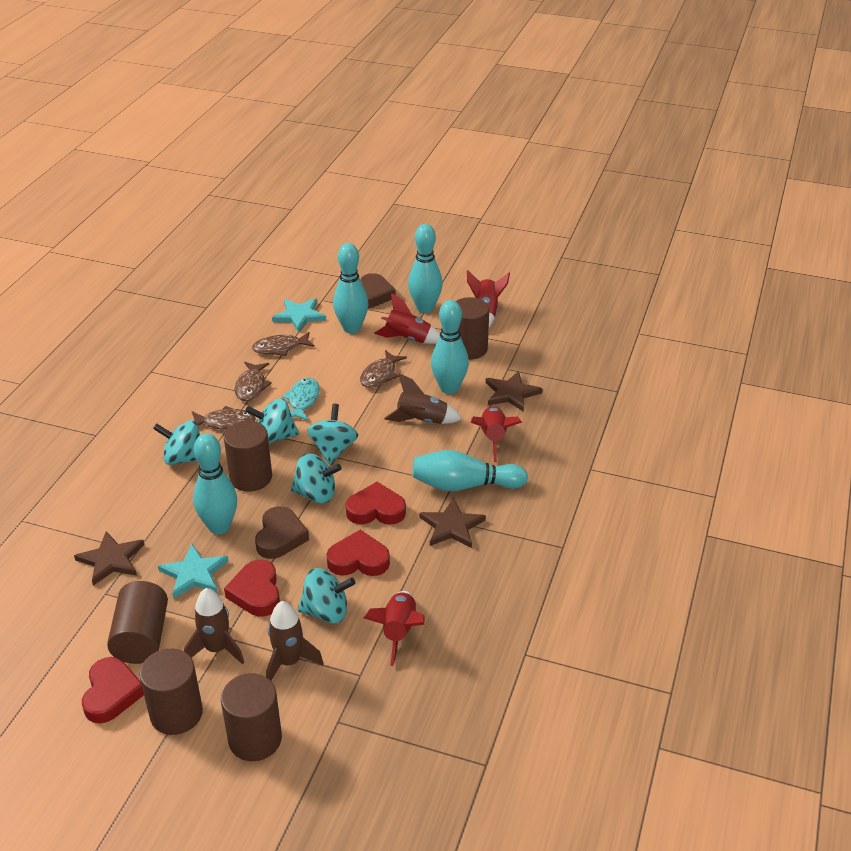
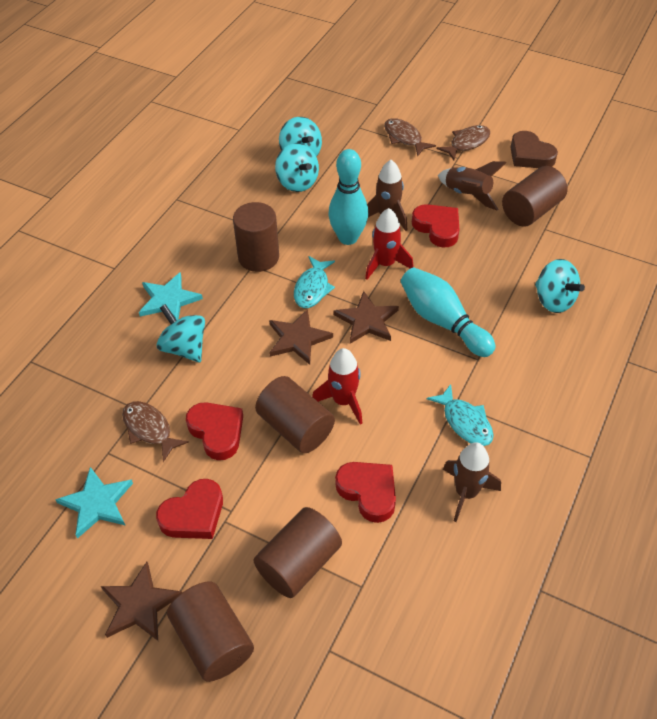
brown fish: [192,406,256,430] [235,362,272,401] [252,332,315,356] [360,350,407,388] = 4 -> [122,401,189,462] [384,118,436,157] [436,125,490,160] = 3
brown heart: [255,506,309,559] [360,273,395,308] = 2 -> [510,131,558,168] = 1
red rocket: [364,591,425,666] [374,293,440,344] [467,270,510,328] [471,407,522,462] = 4 -> [312,348,362,425] [365,208,414,280] = 2
turquoise bowling pin: [193,433,237,534] [333,243,368,334] [408,224,443,313] [412,450,528,491] [431,300,469,394] = 5 -> [328,149,368,245] [401,267,495,357] = 2
turquoise fish: [282,378,320,421] = 1 -> [294,256,335,308] [426,384,494,446] = 2
turquoise spinning top: [153,420,200,465] [245,398,299,444] [291,454,342,503] [297,568,355,623] [307,404,358,465] = 5 -> [157,304,205,362] [275,143,319,192] [279,117,322,157] [535,259,585,313] = 4

